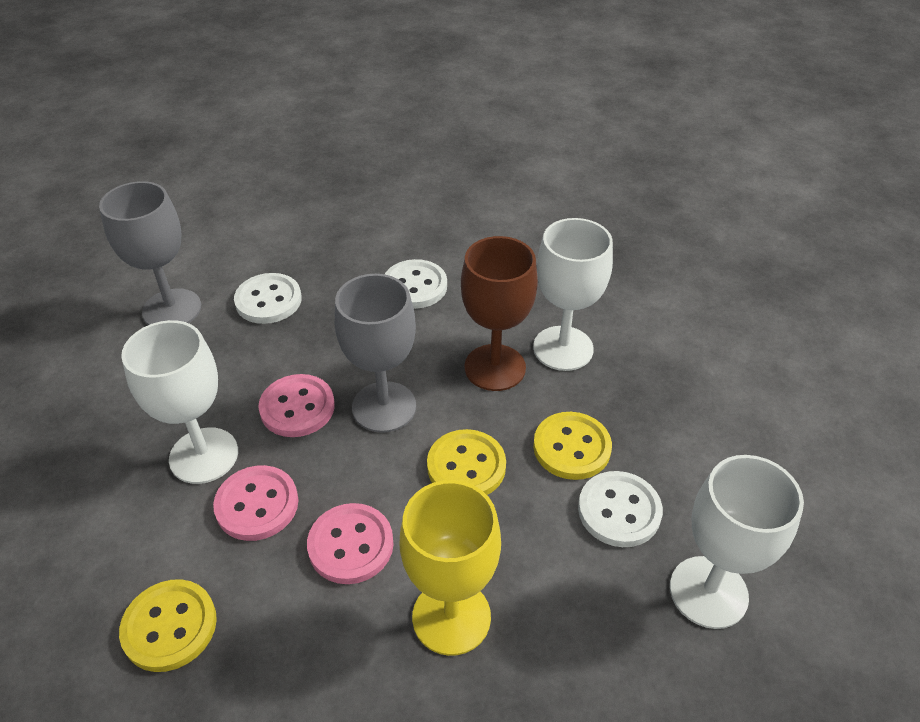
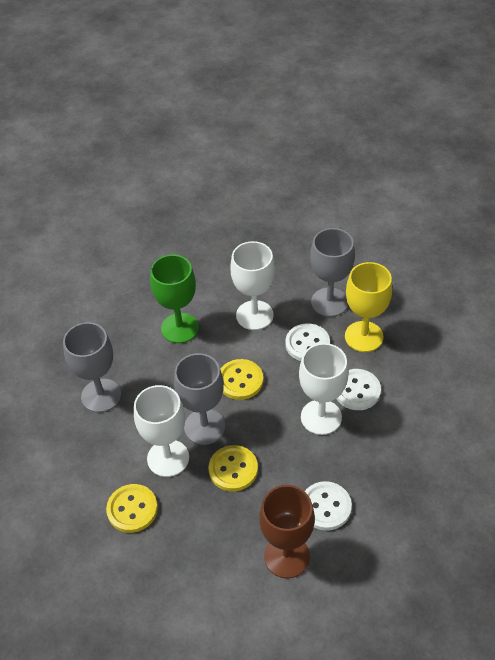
green goblet: none = 0 -> [150,255,199,343] = 1
grey goblet: [99,181,201,325] [335,274,416,433] = 2 -> [63,322,121,413] [174,353,225,445] [310,228,355,317] = 3
pink button: [213,465,298,541] [258,374,335,437] [307,503,393,584] = 3 -> none = 0

